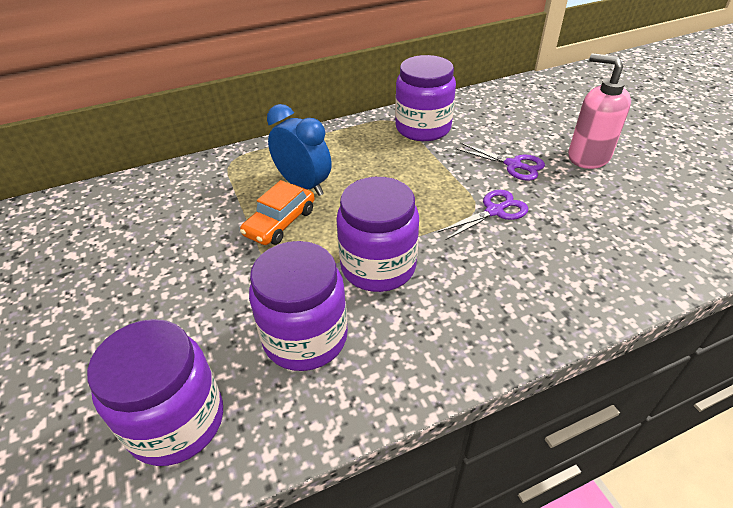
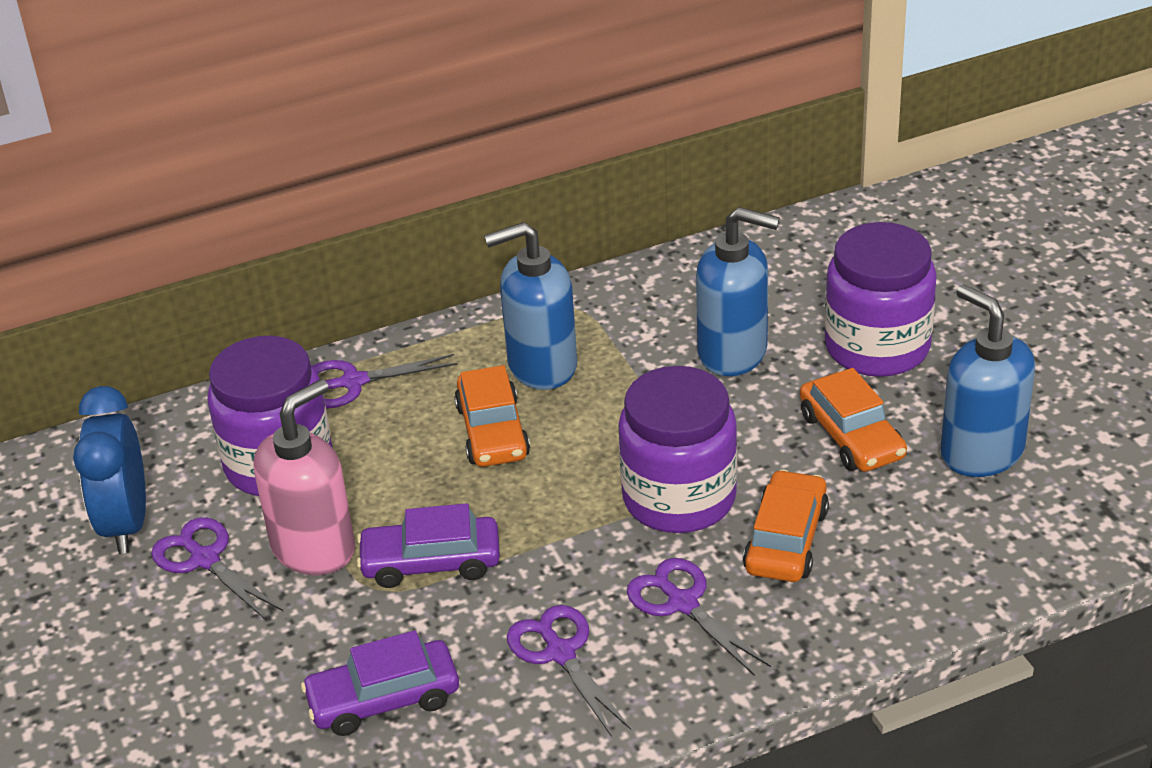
blue soap dispenser: none = 0 -> [484,222,577,390] [696,207,780,376] [940,284,1035,477] = 3
orange car: [240,180,315,245] = 1 -> [454,365,530,467] [743,469,829,582] [800,368,907,472] = 3
purple car: none = 0 -> [301,630,459,736] [357,503,500,588] = 2
purple jar: [87,319,223,466] [249,241,348,371] [336,177,419,292] [395,55,456,141] = 4 -> [207,336,332,496] [618,366,737,533] [824,222,937,377] = 3
purple scissors: [438,190,528,240] [456,143,545,181] = 2 -> [151,517,283,620] [313,354,458,409] [507,605,631,737] [627,558,771,676] = 4

